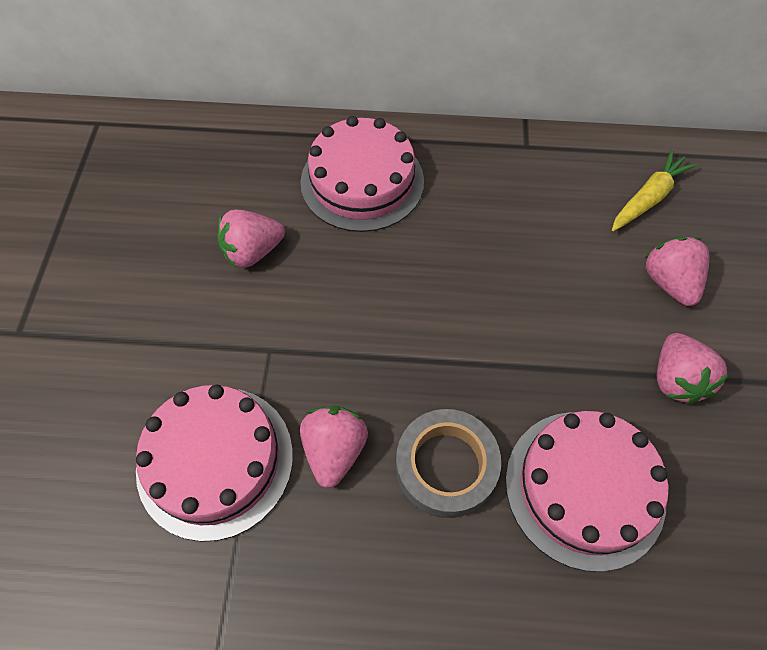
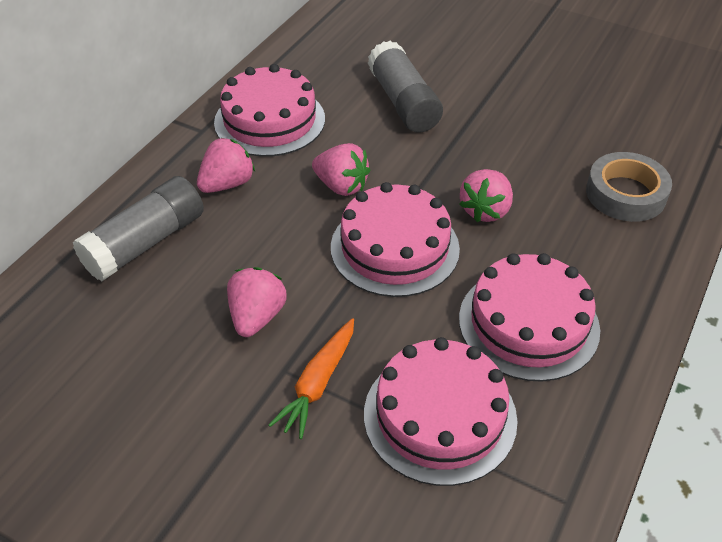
grey glue stick: none = 0 -> [73,176,204,281] [368,41,443,133] = 2
orange carrot: none = 0 -> [269,318,354,439] = 1
pink cake: [136,385,293,542] [300,116,424,232] [506,411,668,572] = 3 -> [214,64,325,157] [331,182,460,297] [364,337,518,486] [459,253,600,382] = 4
yellow carrot: [612,149,697,231] = 1 -> none = 0

